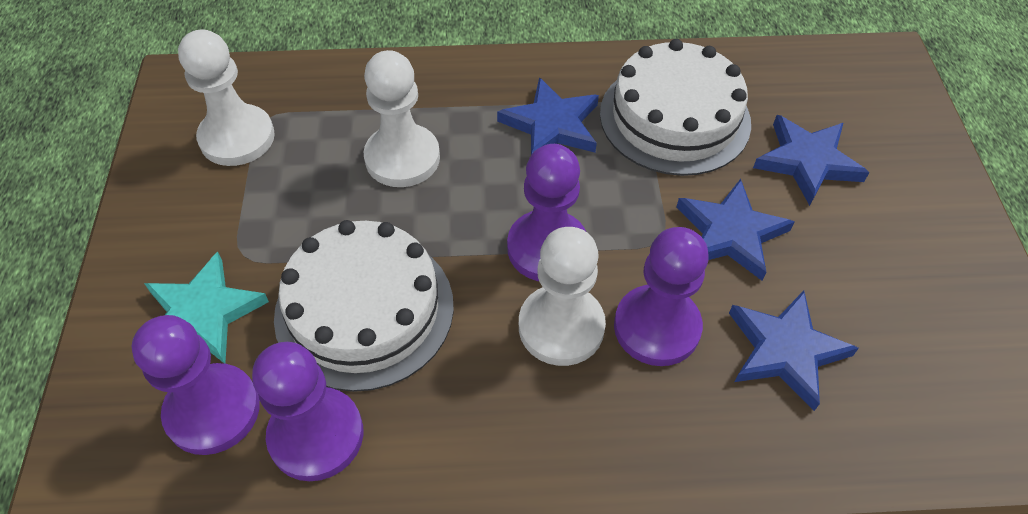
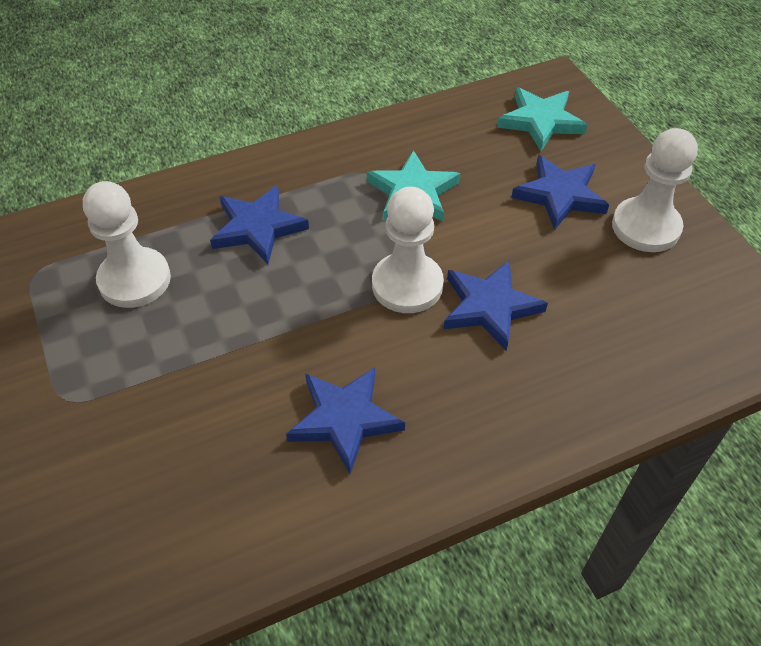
purple pawn: [132,315,260,455] [252,342,363,481] [507,144,586,281] [614,227,709,366] = 4 -> none = 0
turquoise star: [144,251,269,364] = 1 -> [367,150,460,222] [497,87,587,151] = 2
white cake: [274,220,454,392] [600,39,751,176] = 2 -> none = 0

